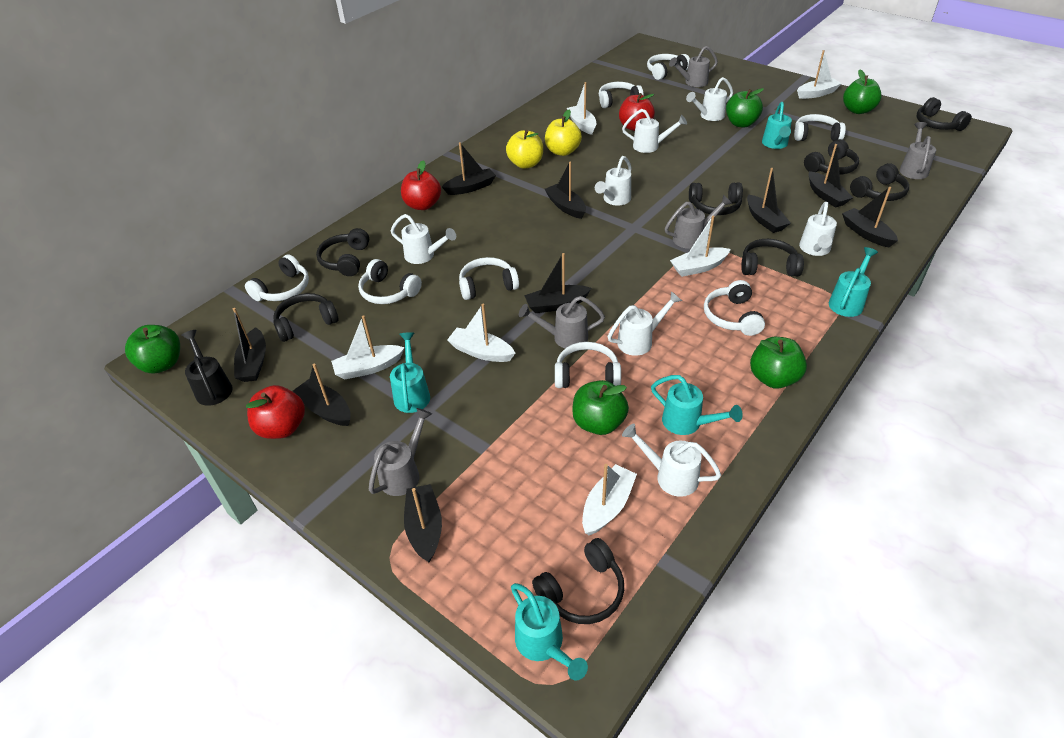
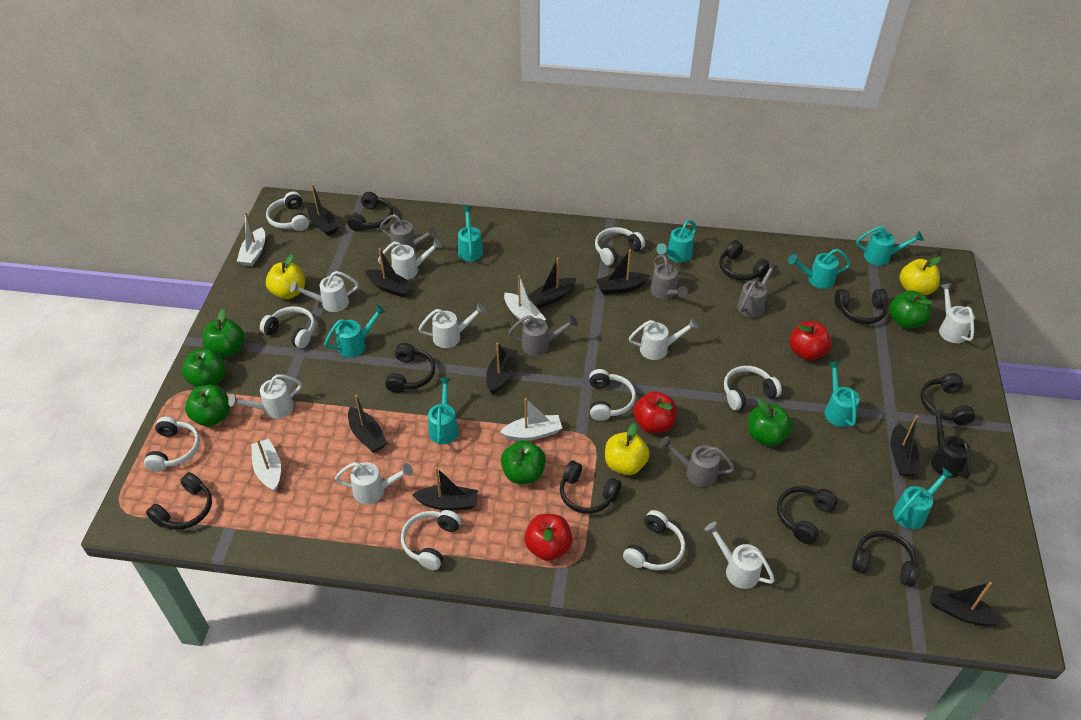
black headphones: [273,293,339,342] [316,228,369,276] [532,538,624,624] [689,182,743,215] [741,239,804,276] [804,139,859,174] [850,163,909,201] [916,97,972,131] = 8 -> [146,472,212,530] [347,192,393,232] [385,343,435,393] [560,461,621,514] [719,240,769,281] [777,486,838,544] [835,289,888,324] [852,531,919,586] [920,373,975,425] = 9
green apple: [125,325,180,374] [572,380,629,435] [726,88,764,128] [750,337,807,389] [843,70,881,114] = 5 -> [182,348,226,387] [185,385,230,426] [203,309,245,357] [501,440,546,484] [748,398,793,446] [889,290,933,329] = 6
turquoise watering can: [390,332,430,413] [511,583,588,681] [651,375,743,435] [762,102,792,149] [829,247,878,317] = 5 -> [324,305,386,358] [428,378,459,445] [458,206,483,261] [656,220,697,262] [788,249,851,289] [825,361,860,427] [856,226,924,265] [893,467,954,529] = 8
white boat: [331,315,405,379] [447,304,515,362] [567,82,596,135] [582,464,637,535] [670,216,731,277] [797,50,842,99] = 6 -> [237,212,265,266] [251,439,281,491] [500,398,562,441] [504,275,546,323] = 4
white watering can: [391,214,456,264] [595,156,632,206] [608,291,682,356] [622,109,687,153] [622,424,721,497] [686,77,733,121] [799,202,837,256] = 7 -> [228,374,302,419] [290,271,359,312] [335,462,413,504] [378,239,442,280] [419,303,486,348] [629,318,698,360] [704,522,775,589] [939,283,975,343] = 8
yellow apple: [506,130,543,169] [545,110,582,156] = 2 -> [266,254,305,299] [605,423,650,475] [900,256,941,295] = 3

